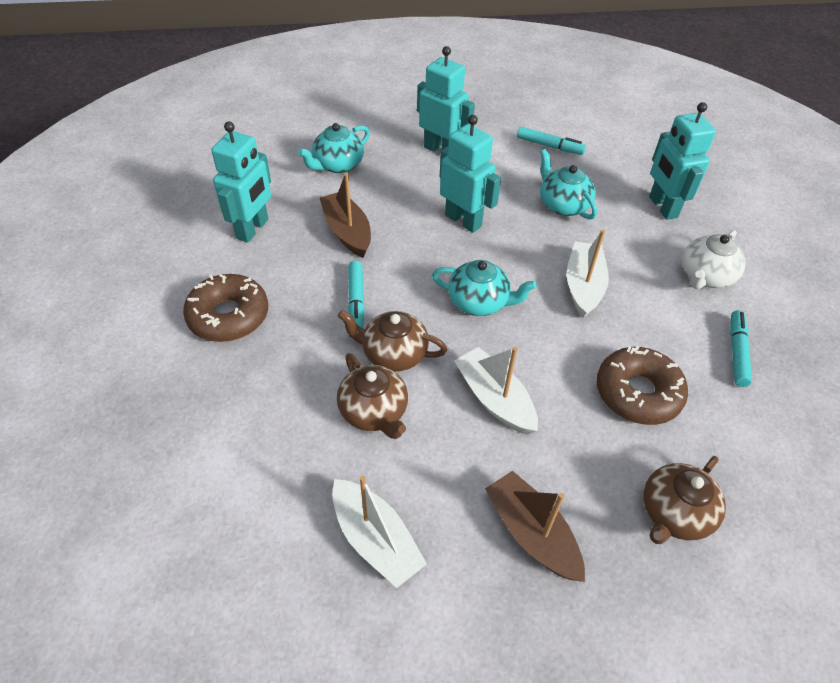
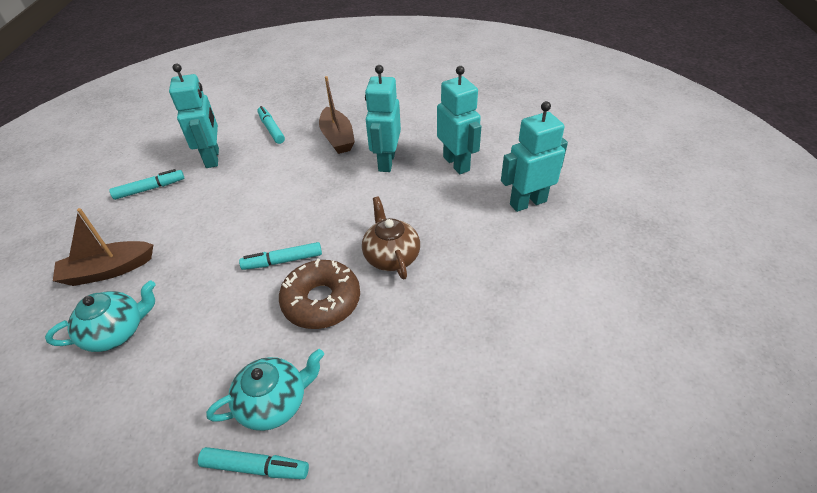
brown donut: [183,274,268,342] [597,346,688,425] = 2 -> [279,259,360,329] = 1
brown teapot: [337,353,408,439] [338,310,447,372] [643,456,726,544] = 3 -> [362,196,420,279] = 1
turquoise marker: [348,261,365,328] [517,126,586,155] [730,310,752,387] = 3 -> [109,169,184,200] [198,447,309,479] [239,242,322,270] [257,106,285,144] = 4
turquoise teapot: [298,123,370,173] [432,260,537,316] [540,149,597,220] = 3 -> [45,280,155,352] [206,349,324,431] = 2
white boat: [332,476,427,588] [454,347,538,434] [567,230,609,318] = 3 -> none = 0
white teapot: [682,230,746,289] = 1 -> none = 0

